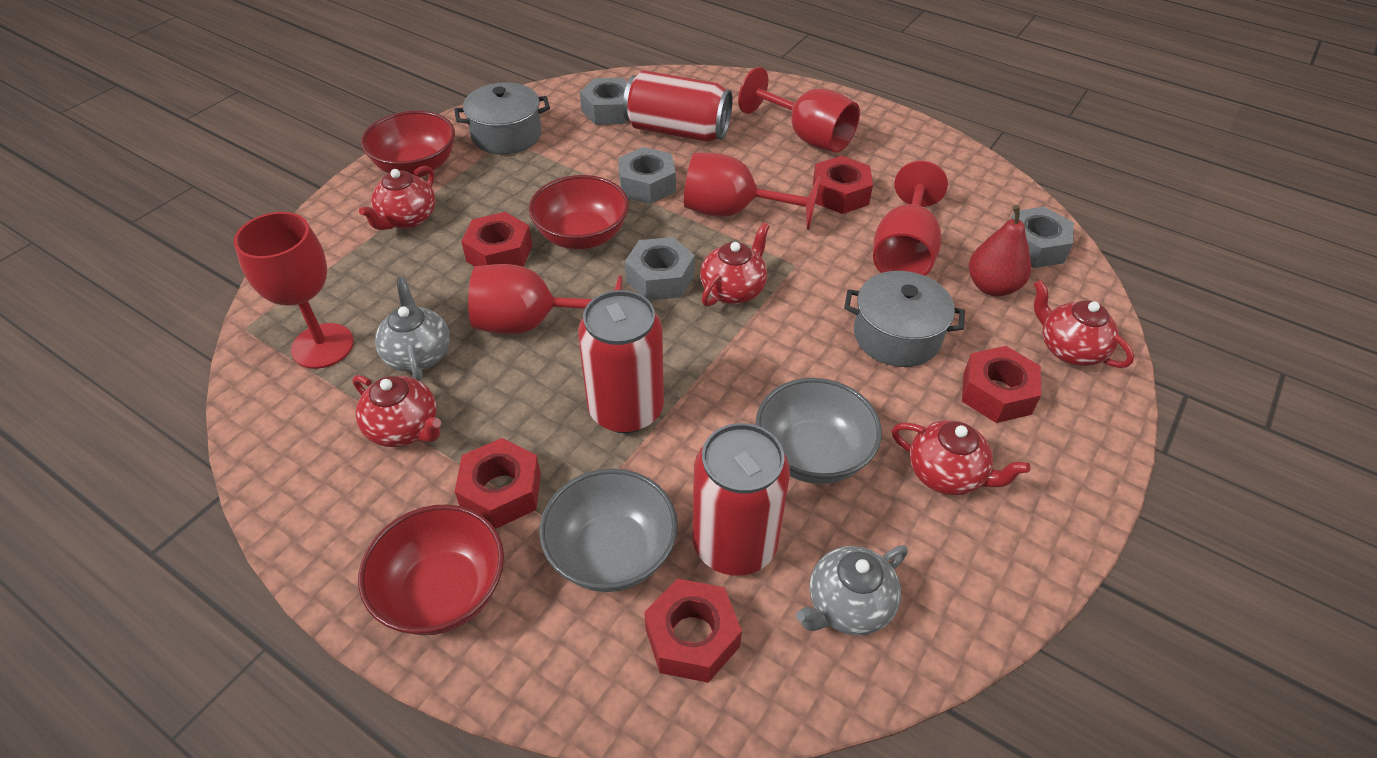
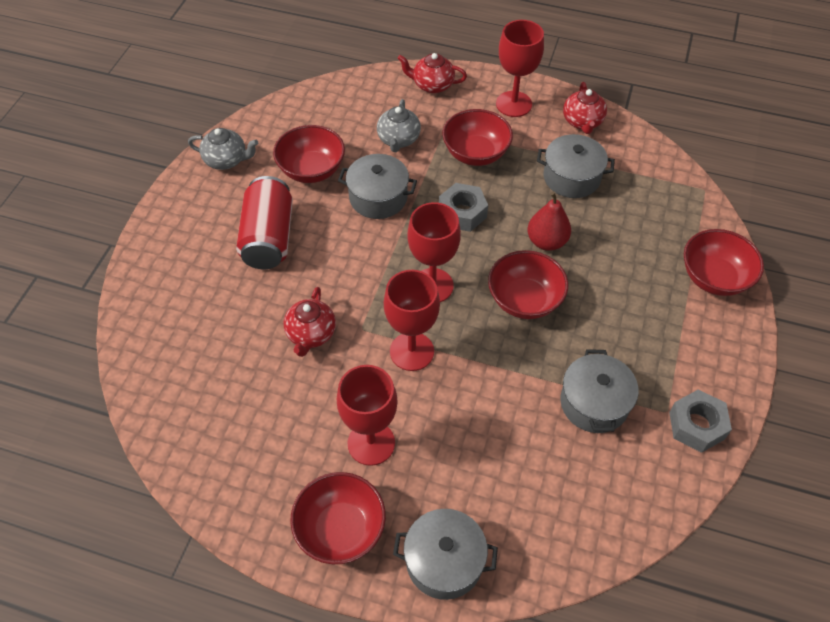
grey bowl: [539,468,678,592] [756,378,882,484] = 2 -> none = 0
grey nut: [580,78,627,125] [618,147,676,204] [625,237,695,300] [1011,207,1074,268] = 4 -> [439,183,488,232] [669,389,732,453] = 2
grey pot: [454,82,550,154] [844,271,965,367] = 2 -> [338,154,417,219] [393,509,498,600] [537,134,615,198] [560,349,639,433] = 4
red bowl: [358,504,504,635] [361,111,455,177] [529,175,629,249] = 3 -> [273,125,345,183] [290,472,386,564] [442,109,513,166] [488,250,568,319] [684,229,764,296] = 5
red can: [578,290,664,433] [623,70,733,142] [693,423,790,576] = 3 -> [236,176,293,269] = 1
red goblet: [234,212,354,369] [468,264,623,334] [684,152,820,230] [738,67,860,153] [873,161,948,276] = 5 -> [337,365,398,466] [384,270,440,371] [407,202,461,302] [496,20,544,117] = 4
red nut: [454,438,541,529] [461,212,532,267] [644,579,742,683] [813,156,873,214] [962,346,1041,423] = 5 -> none = 0
red teapot: [352,375,441,447] [359,166,436,230] [700,222,770,306] [892,420,1030,495] [1034,280,1134,368] = 5 -> [283,287,336,357] [397,53,467,94] [563,82,607,134] = 3

